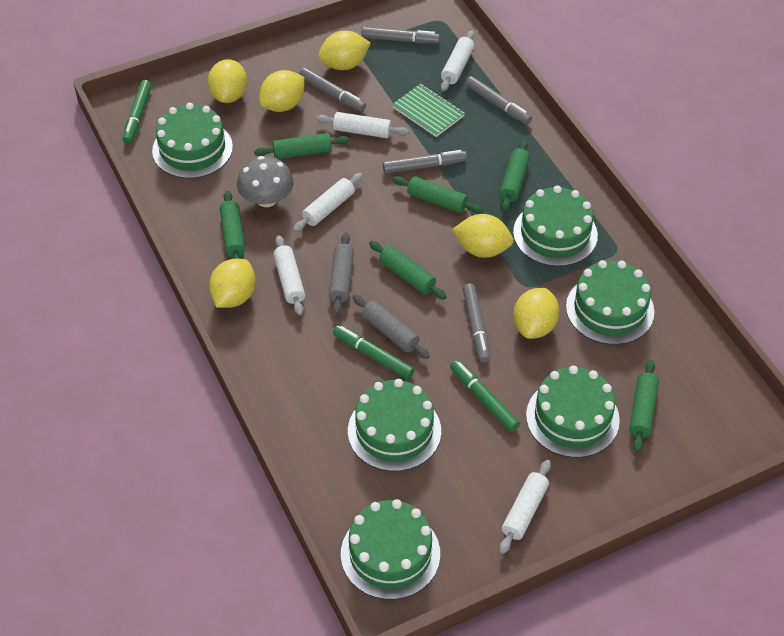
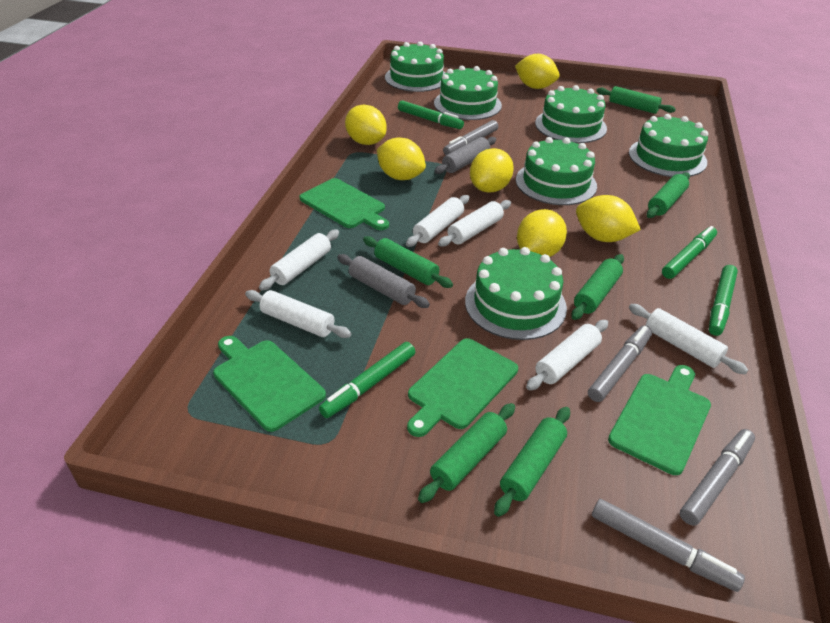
green cutting board: none = 0 -> [213,336,326,432] [299,178,389,230] [407,338,518,437] [608,365,711,475] = 4
green marker: [123,80,152,144] [333,325,415,379] [450,360,520,432] = 3 -> [319,342,415,418] [398,100,464,129] [662,226,717,279] [709,265,738,336] = 4
green notebook: [392,84,465,137] = 1 -> none = 0
grey marker: [299,68,366,112] [362,27,440,44] [383,150,467,173] [463,283,490,363] [465,76,532,124] = 5 -> [443,120,498,155] [588,326,652,402] [592,499,745,592] [680,429,755,526] = 4
grey mushroom: [237,156,294,207] = 1 -> none = 0
white rolling pin: [273,235,305,315] [293,173,363,232] [316,112,409,138] [441,30,474,91] [499,460,551,554] = 5 -> [245,290,351,338] [259,230,339,291] [406,195,469,247] [438,200,511,247] [526,320,608,390] [629,304,748,374] = 6

